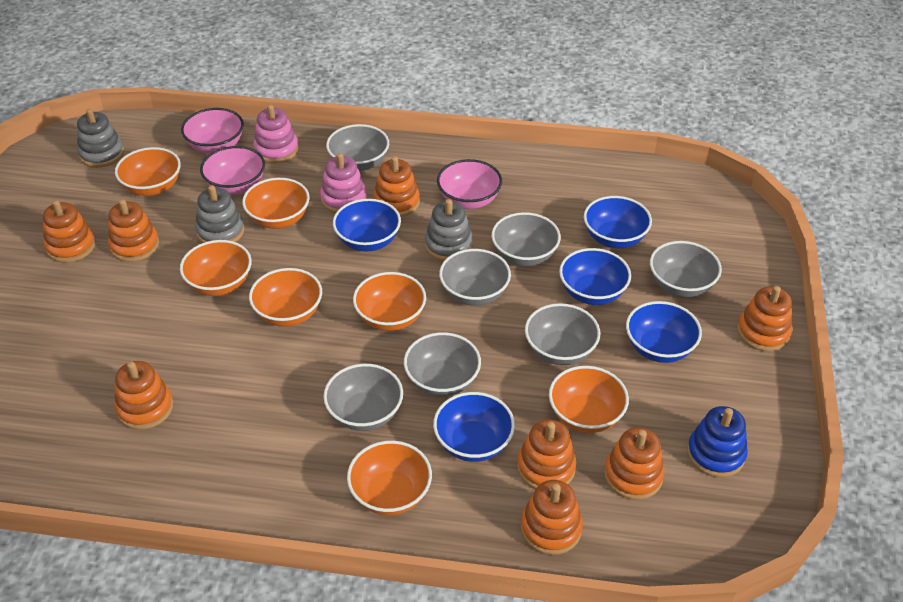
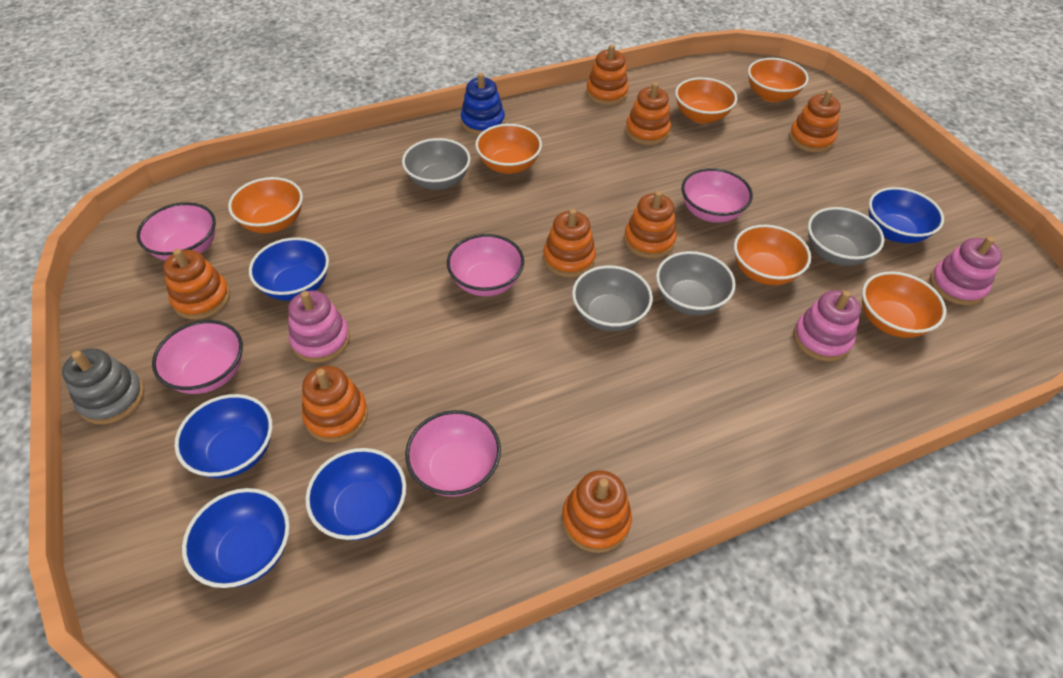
grey bowl: [323,364,403,431] [326,124,389,171] [404,332,481,397] [439,249,511,306] [492,212,561,266] [525,303,600,365] [650,241,722,297] = 7 -> [402,138,470,190] [572,265,653,331] [656,251,736,315] [808,207,884,266] = 4
grey stacking toy: [77,109,124,168] [195,185,245,243] [425,199,473,261] = 3 -> [62,348,145,424] = 1
orange bowl: [115,147,181,196] [180,240,252,296] [242,178,310,229] [249,268,322,327] [347,441,432,515] [353,272,426,331] [549,366,629,433] = 7 -> [228,177,303,233] [475,124,542,174] [675,77,737,124] [734,225,811,285] [748,58,809,102] [862,271,946,338] = 6
pink bowl: [181,108,244,154] [200,146,265,195] [437,159,502,209] = 3 -> [137,202,216,261] [152,320,243,394] [405,410,501,497] [447,234,524,296] [682,168,753,223] = 5
pink stacking toy: [253,104,299,163] [320,153,367,213] = 2 -> [288,291,350,363] [793,290,861,362] [930,237,1002,305] = 3

